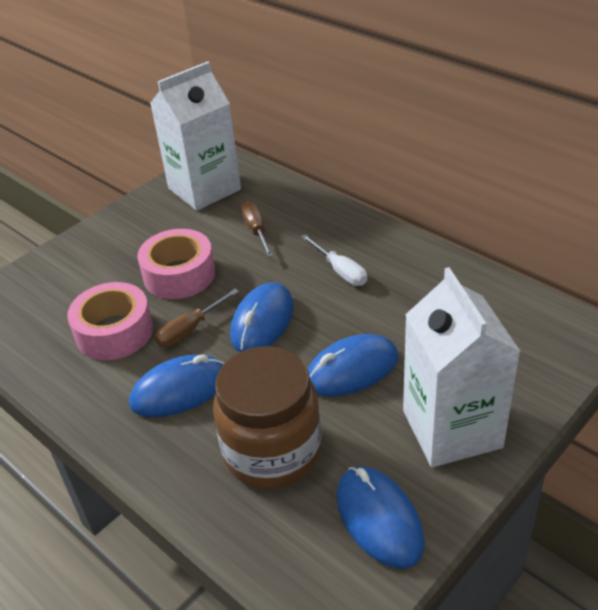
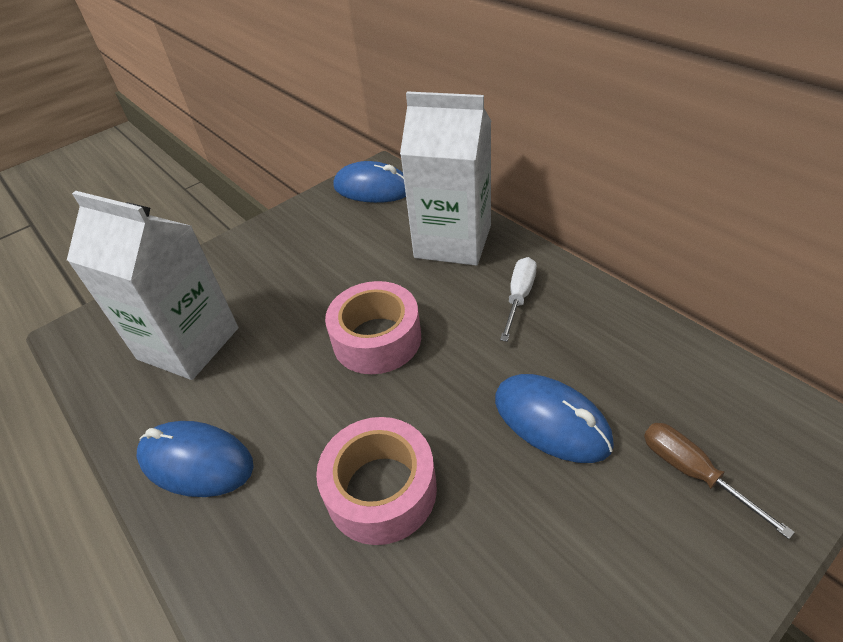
blue mouse: [129,355,225,417] [230,283,294,352] [308,334,398,397] [336,466,425,569] = 4 -> [137,421,254,497] [333,161,406,203] [495,374,614,463] = 3
brown jar: [213,346,322,489] = 1 -> none = 0
brown screwdriver: [155,289,239,347] [241,201,273,257] = 2 -> [644,423,795,539] = 1

